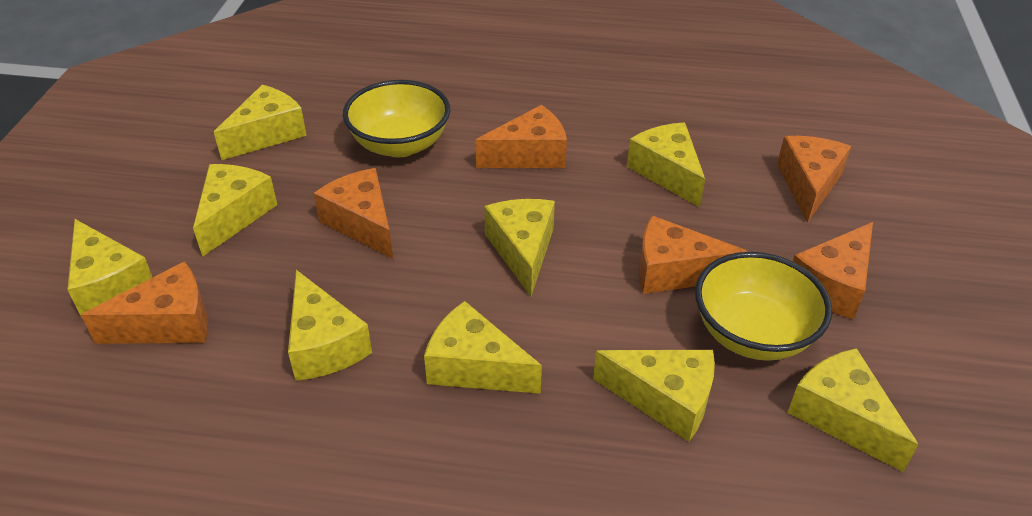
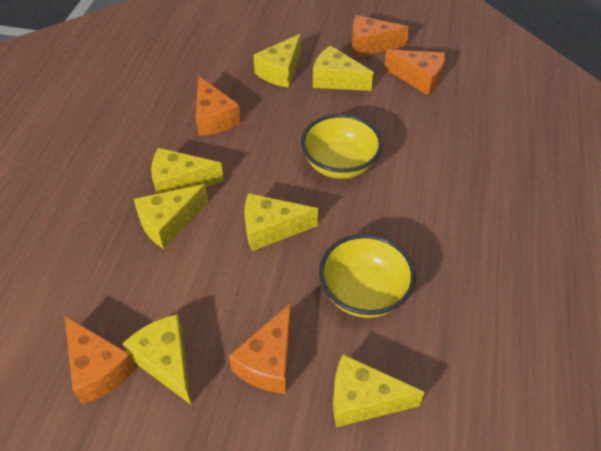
orange cheese: [81,261,208,344] [314,168,393,259] [475,105,567,168] [639,216,748,294] [777,136,851,223] [793,222,873,319] = 6 -> [64,315,137,405] [196,76,241,136] [229,303,291,394] [352,15,410,58] [384,49,446,96] = 5
yellow cheese: [67,219,153,318] [193,164,277,257] [214,85,307,160] [288,270,372,381] [424,301,542,394] [484,199,555,297] [593,350,715,442] [627,123,705,207] [787,348,919,472] = 9 -> [122,314,191,405] [134,184,208,249] [151,148,224,194] [245,193,318,251] [253,34,301,88] [313,45,374,91] [333,354,425,427] = 7

